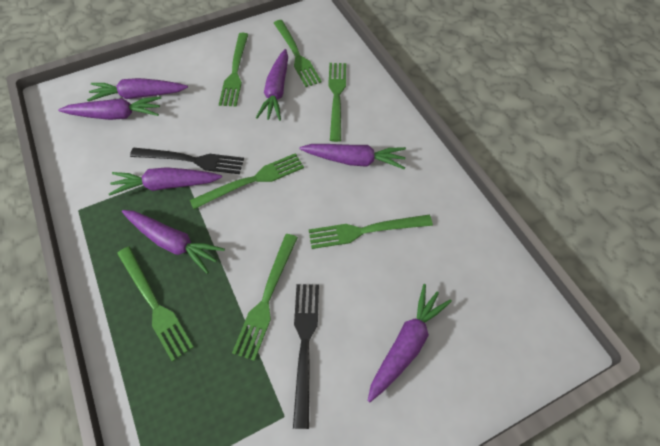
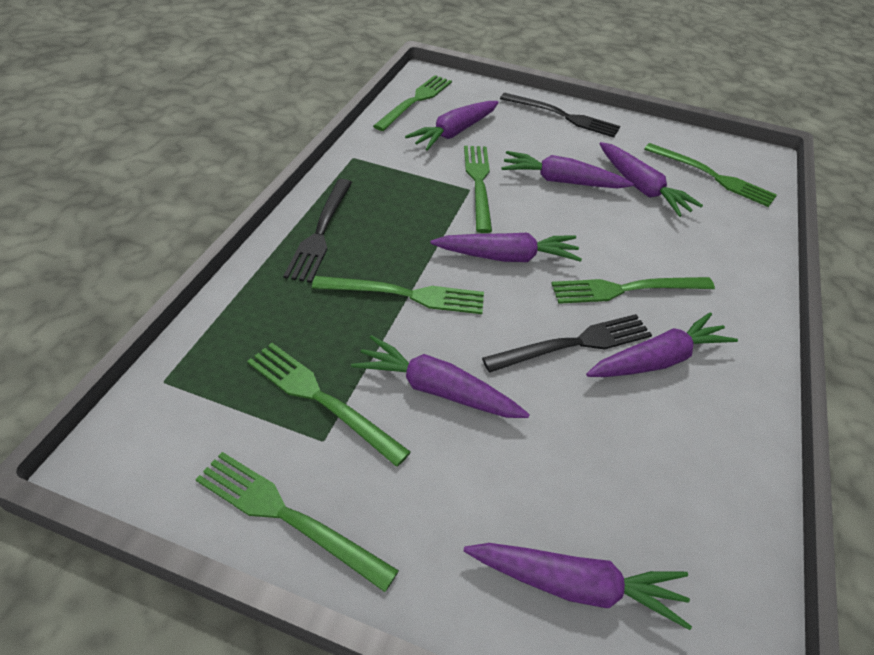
black fork: [130,148,244,174] [293,284,319,429] = 2 -> [284,179,352,283] [482,314,652,372] [500,93,620,138] = 3

